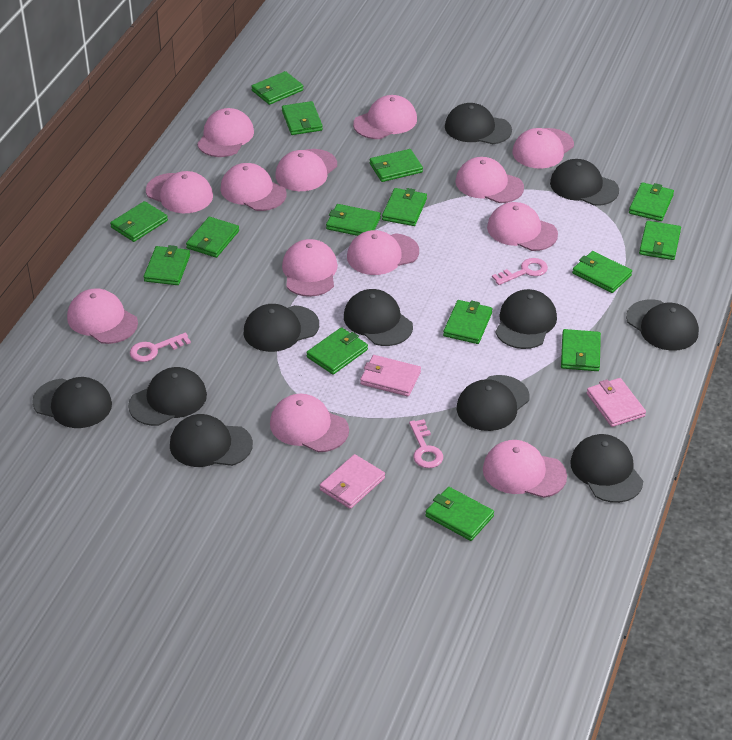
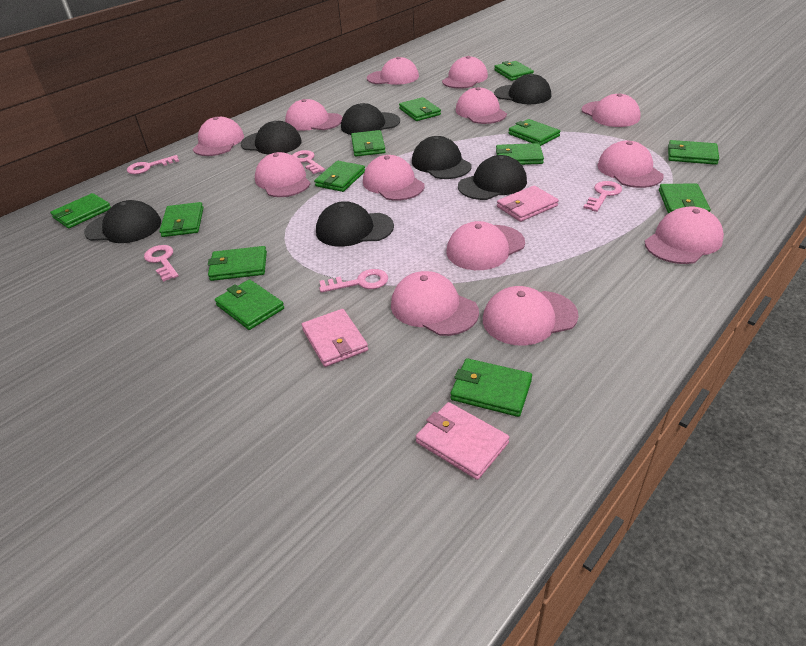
black cap: [32,377,112,428] [128,367,207,426] [170,414,253,467] [244,304,319,352] [344,289,413,346] [445,103,512,144] [457,375,530,431] [495,289,557,349] [550,159,619,206] [570,434,643,503] [626,299,699,351] = 11 -> [84,200,161,243] [241,121,302,155] [316,201,394,247] [341,103,400,135] [412,136,471,179] [458,155,527,200] [494,74,551,104] = 7
green wallet: [110,201,168,242] [144,245,190,285] [186,217,239,258] [251,71,304,105] [282,101,323,135] [306,327,368,375] [326,204,381,236] [369,149,423,182] [382,188,427,226] [425,487,494,541] [443,300,492,344] [561,329,601,371] [572,251,632,293] [629,182,674,221] [639,221,681,260] = 15 -> [50,193,111,228] [159,202,204,237] [208,246,267,281] [215,279,284,330] [314,161,365,192] [351,130,386,157] [399,97,441,121] [451,358,532,417] [494,61,534,81] [496,143,544,165] [509,119,560,146] [659,184,711,214] [668,140,719,165] = 13
pink key: [130,333,191,362] [409,419,443,468] [492,258,548,285] = 3 -> [127,155,179,174] [144,245,179,282] [293,150,325,174] [319,269,388,293] [583,181,622,212] = 5

